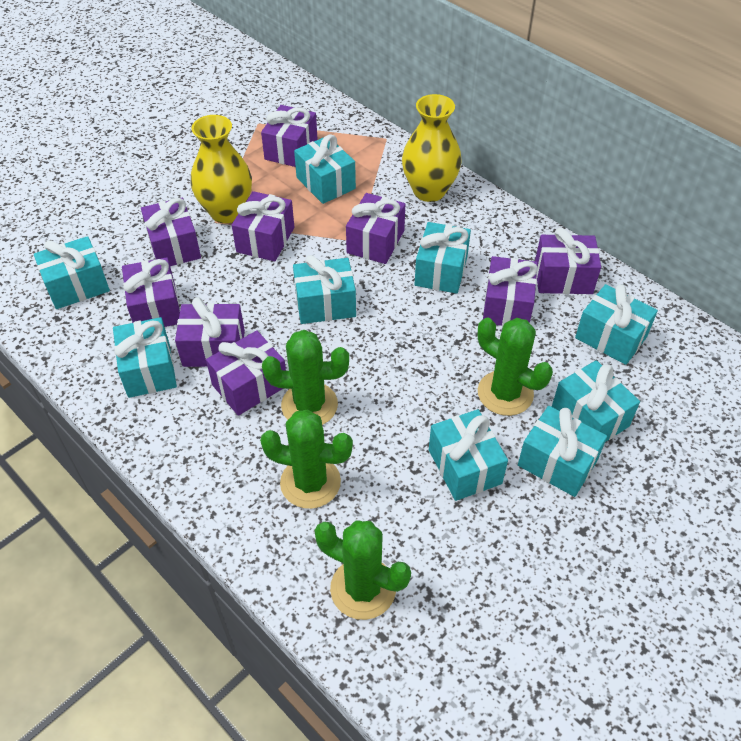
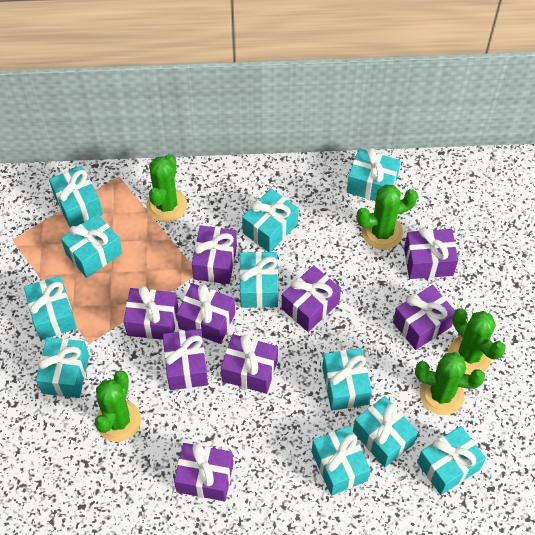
green cactus: [260,410,353,509] [262,330,349,425] [315,521,411,620] [478,317,553,416] = 4 -> [95,370,141,442] [146,154,187,222] [356,185,418,250] [415,352,485,415] [448,308,506,375] = 5
turquoise gift: [34,236,110,309] [113,317,177,398] [293,255,356,324] [294,135,356,204] [414,222,471,294] [429,409,508,501] [518,406,607,497] [552,360,640,442] [575,284,658,365] = 9 -> [24,276,77,340] [36,337,89,398] [49,166,103,228] [61,214,122,278] [239,251,278,308] [242,189,299,252] [312,426,371,496] [322,348,372,411] [347,148,401,201] [353,396,418,467] [417,426,486,495] = 11
yellow vase: [191,115,252,223] [402,94,461,202] = 2 -> none = 0

